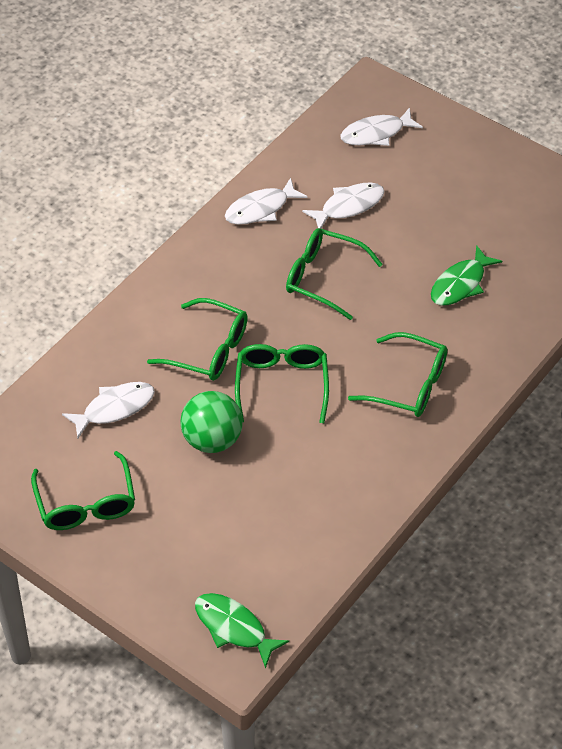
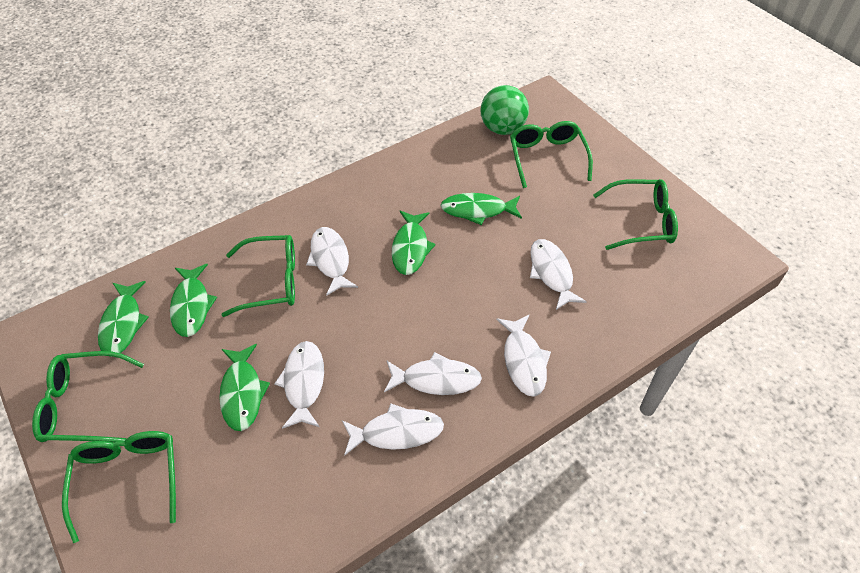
green fish: [195,593,289,668] [431,245,502,306] = 2 -> [98,281,149,357] [170,264,217,337] [219,344,270,431] [392,211,436,275] [440,193,522,225] = 5
white fish: [62,382,155,438] [225,178,308,225] [302,182,384,229] [340,107,423,146] = 4 -> [274,341,324,429] [306,227,358,296] [342,403,444,456] [384,352,482,395] [496,315,551,397] [530,239,587,310] = 6

